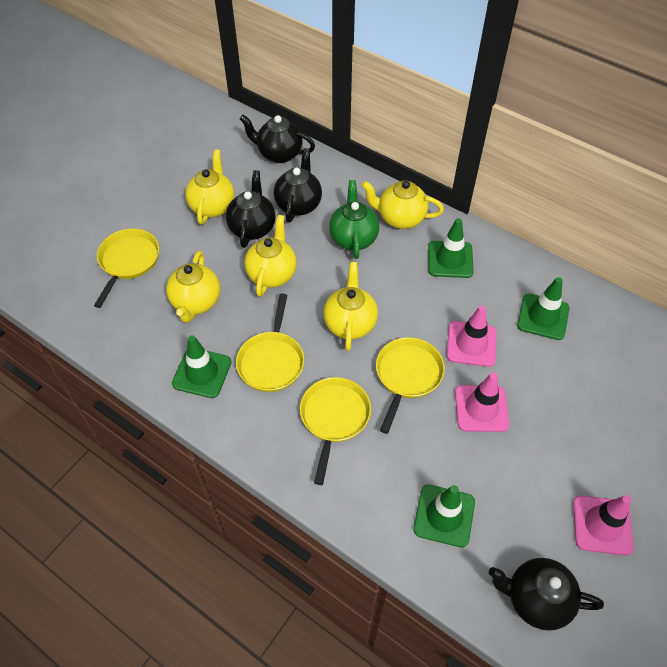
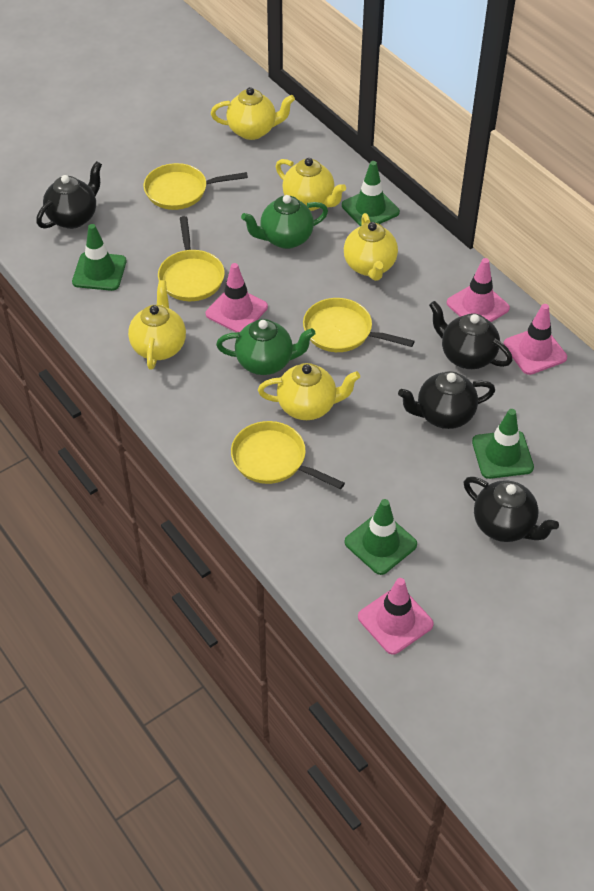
green teapot: [329,180,379,259] = 1 -> [216,319,315,375] [241,195,328,249] = 2
pink traffic cone: [447,305,496,367] [455,373,510,432] [573,495,634,555] = 3 -> [206,263,268,332] [358,578,434,655] [447,258,510,322] [504,304,567,375] = 4

